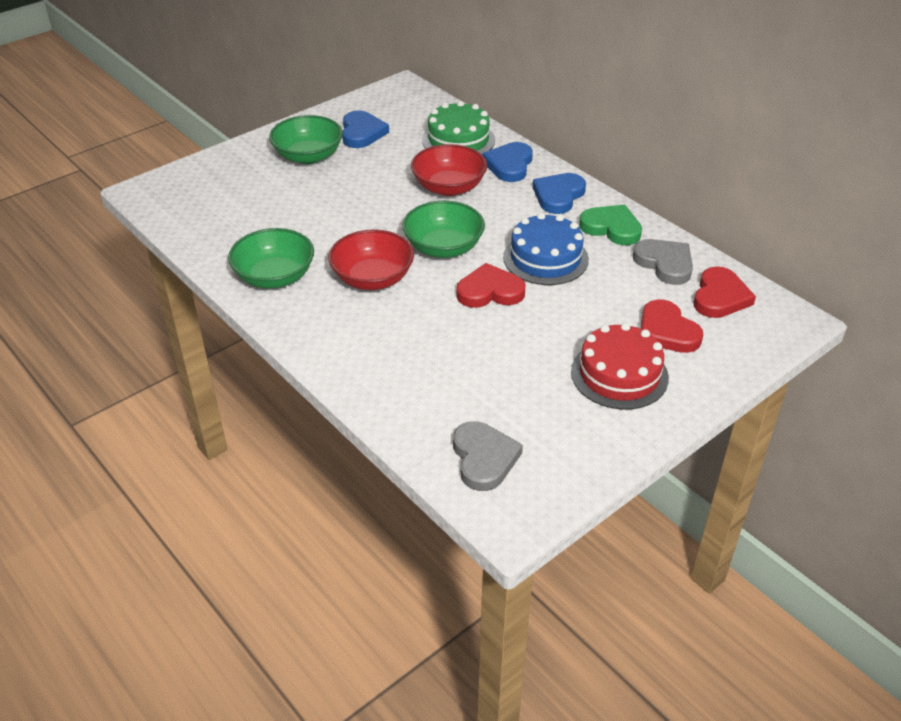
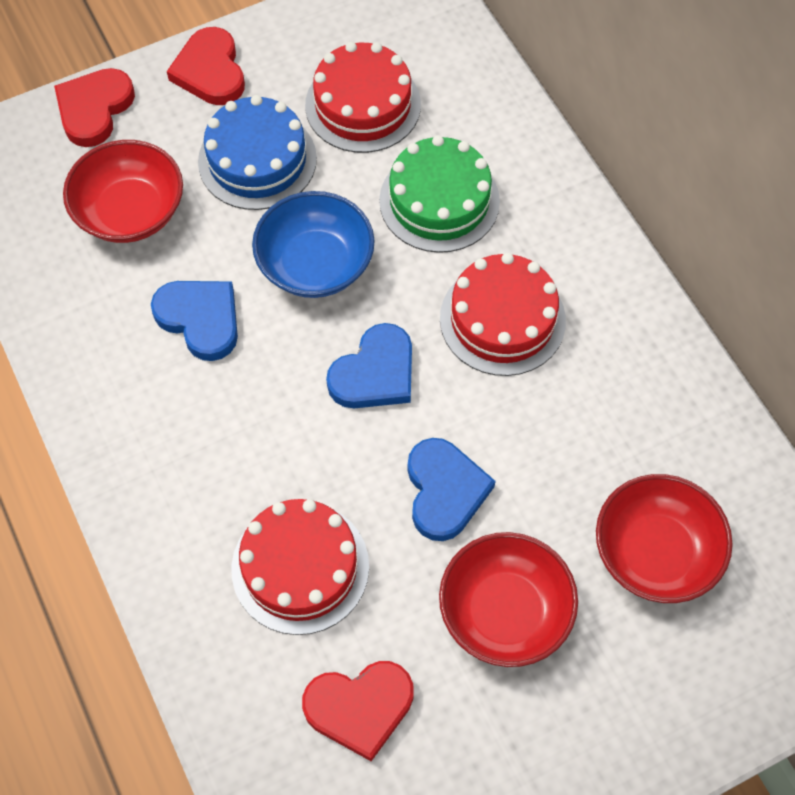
blue bowl: none = 0 -> [252,191,375,298] = 1
green bowl: [228,228,314,289] [269,115,343,164] [402,201,485,258] = 3 -> none = 0
green heart: [579,205,642,245] = 1 -> none = 0
grey heart: [453,421,523,491] [633,239,693,285] = 2 -> none = 0
red bowl: [328,229,414,290] [411,144,487,196] = 2 -> [63,140,183,243] [439,532,578,667] [596,474,733,603] = 3
red cake: [571,323,669,410] = 1 -> [231,499,369,635] [305,42,421,153] [440,253,566,376] = 3

